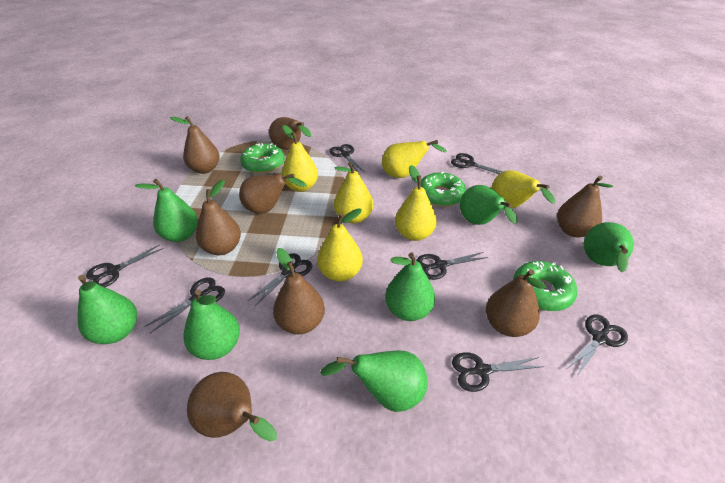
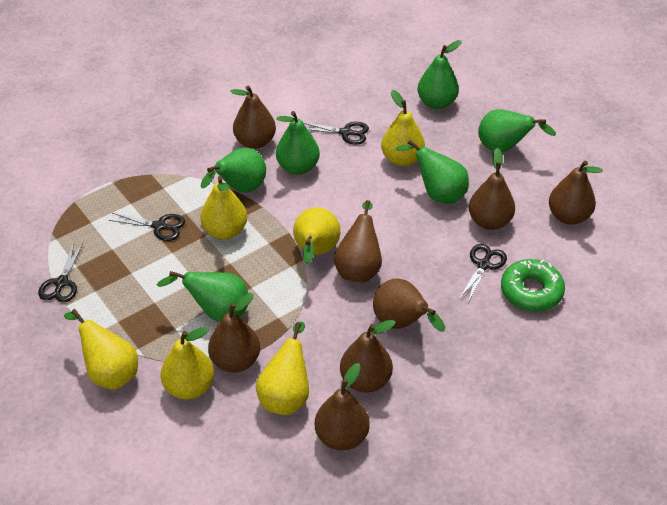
black scissors: [86,245,164,287] [144,277,225,333] [248,253,312,306] [329,144,364,172] [416,252,488,280] [451,153,503,174] [452,352,544,392] [568,314,628,376] = 8 -> [38,243,83,303] [109,213,185,241] [303,122,369,145] [459,244,507,303] = 4
green donut: [240,143,285,173] [421,172,466,207] [513,261,578,311] = 3 -> [501,259,565,312] = 1
green pear: [78,275,137,344] [135,179,198,242] [183,289,240,360] [320,350,428,412] [385,252,435,321] [460,185,518,225] [584,222,634,272] = 7 -> [157,271,248,322] [201,148,266,192] [276,111,320,175] [396,140,469,204] [417,40,462,109] [478,109,556,152] = 6

